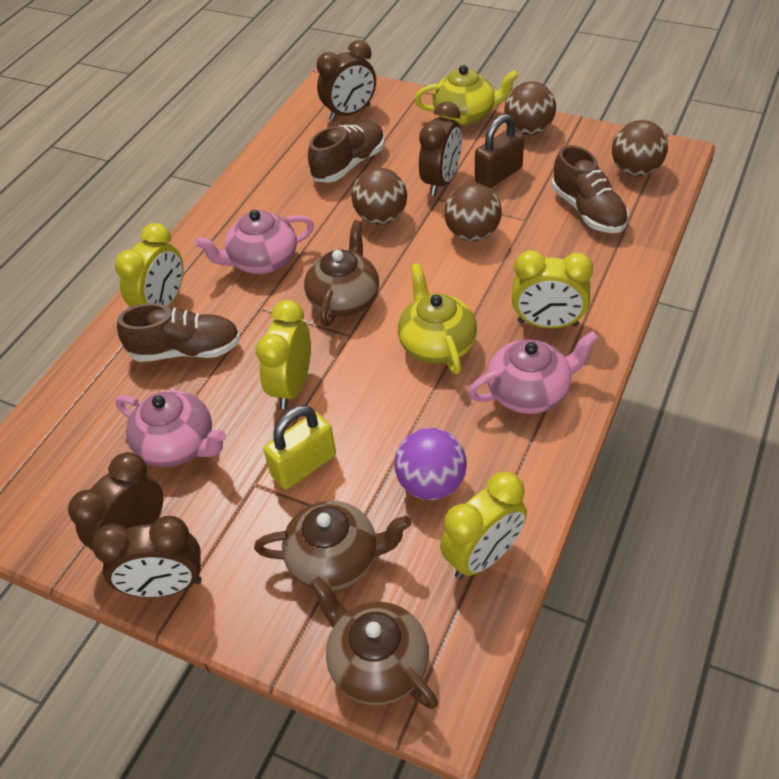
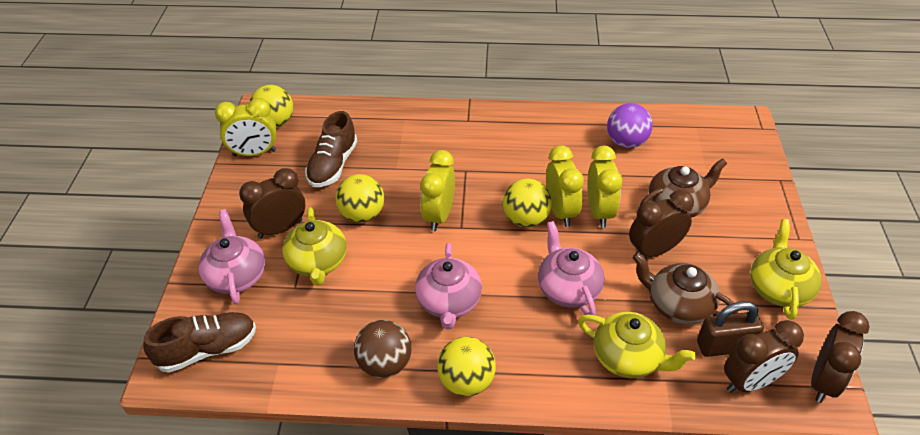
brown ball: [351,168,407,225] [444,183,502,241] [504,82,556,135] [612,120,668,176] = 4 -> [354,320,411,378] = 1
brown shoe: [117,303,241,362] [308,122,385,183] [552,145,629,233] = 3 -> [143,312,256,373] [305,111,358,187] = 2
brown teapot: [254,501,411,591] [304,220,379,327] [310,577,438,709] = 3 -> [632,252,738,325] [640,158,727,218] = 2
yellow ball: none = 0 -> [250,85,293,128] [336,174,384,223] [437,337,496,396] [503,179,552,227] = 4
yellow padlock: [264,405,336,489] = 1 -> none = 0
yellow teapot: [398,263,477,374] [414,65,519,125] = 2 -> [282,207,347,286] [578,312,696,378] [751,219,821,320] = 3

